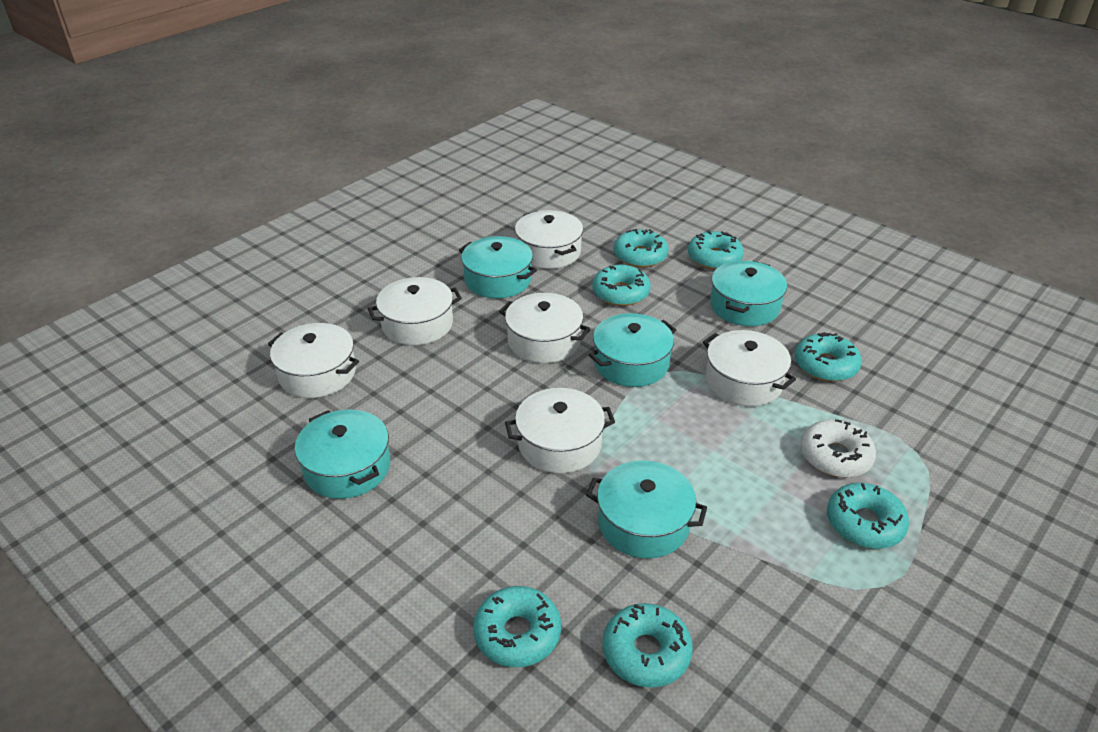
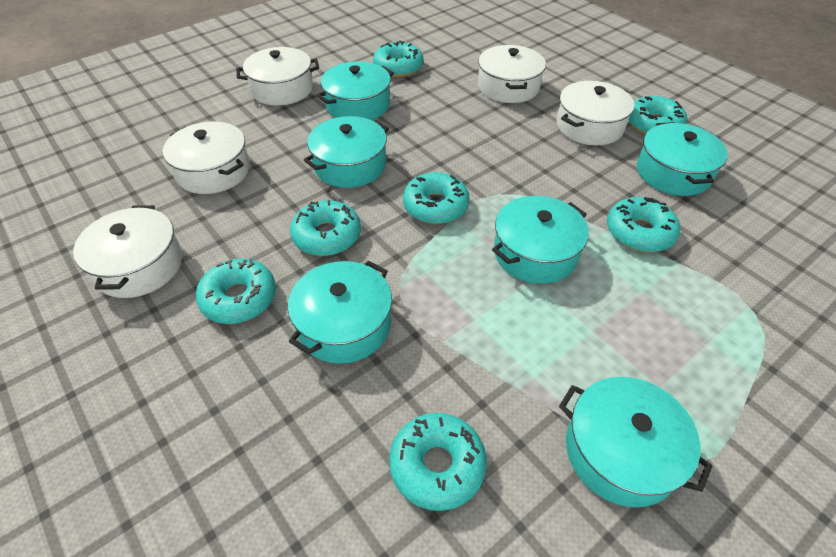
turquoise pot: [295,410,390,499] [459,236,537,299] [586,460,707,558] [588,313,676,387] [710,261,787,326] = 5 -> [288,260,392,364] [304,116,389,188] [316,61,394,120] [492,196,589,284] [559,377,712,507] [637,122,728,196] = 6
white donut: [801,419,876,478] = 1 -> none = 0
white pot: [268,323,359,398] [368,277,462,345] [499,293,590,363] [505,388,615,473] [515,210,583,269] [703,330,796,406] = 6 -> [73,205,182,298] [163,122,250,194] [236,47,319,105] [478,45,546,103] [557,81,634,145] = 5

